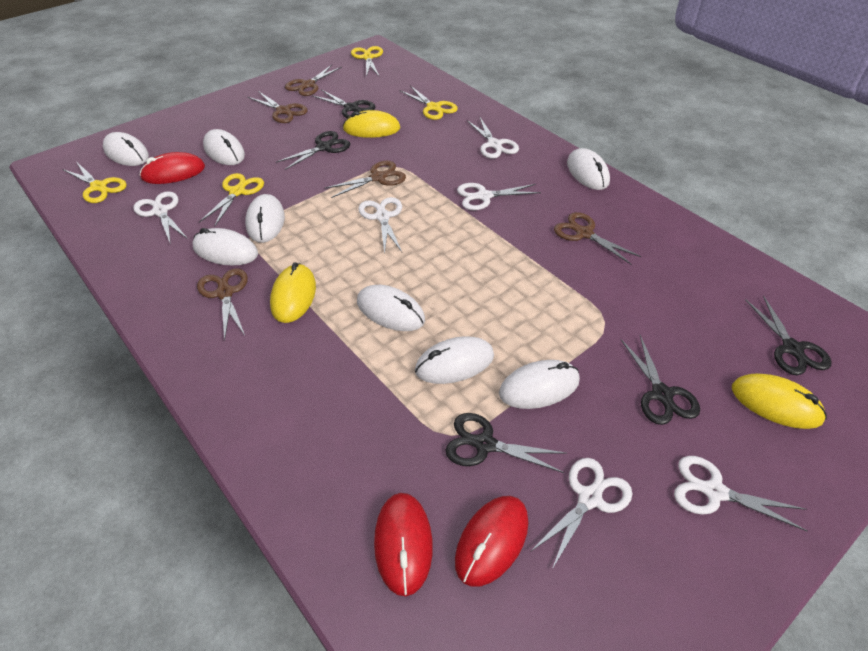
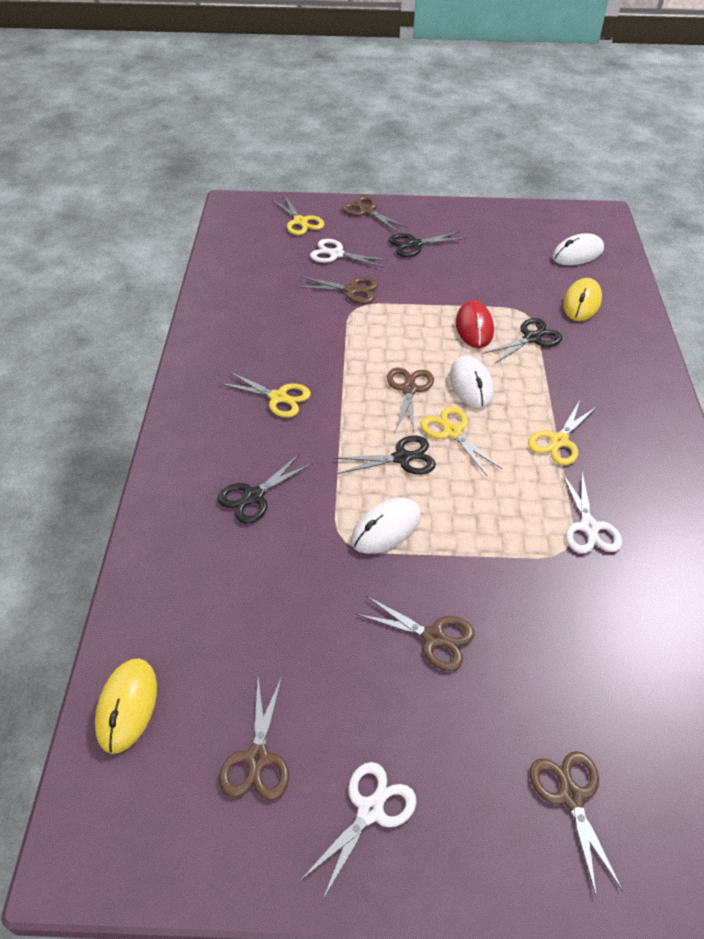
black scissors: [277,131,350,170] [313,89,375,118] [445,413,567,473] [621,335,700,425] [745,295,832,375] = 5 -> [218,454,313,524] [334,435,436,474] [389,231,465,257] [483,318,562,364] = 4
brown scissors: [197,268,248,341] [248,91,308,123] [285,65,342,96] [325,161,406,198] [554,212,641,265] = 5 -> [219,677,289,800] [296,276,378,304] [342,196,408,232] [356,596,475,671] [387,368,434,434] [530,751,623,897] = 6
red mouse: [139,152,205,184] [374,493,433,596] [455,496,528,587] = 3 -> [456,300,494,348] = 1
white mouse: [103,132,149,166] [192,228,258,265] [203,129,245,165] [245,194,285,243] [357,285,425,331] [415,336,494,384] [499,360,580,409] [567,148,610,190] = 8 -> [351,498,421,554] [450,356,494,409] [552,233,604,265] = 3
white scissors: [133,191,188,245] [358,197,402,254] [457,183,541,210] [467,117,519,159] [530,458,633,569] [674,456,807,531] = 6 -> [300,762,417,901] [310,239,388,268] [562,472,622,553] = 3
yellow mouse: [270,263,316,323] [343,110,400,138] [732,373,827,429] = 3 -> [95,658,157,754] [563,278,602,321] = 2

